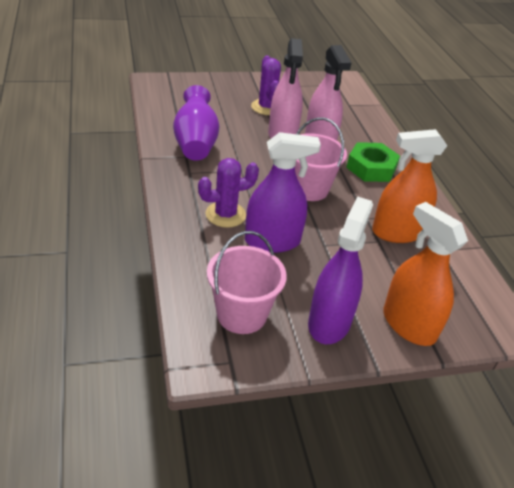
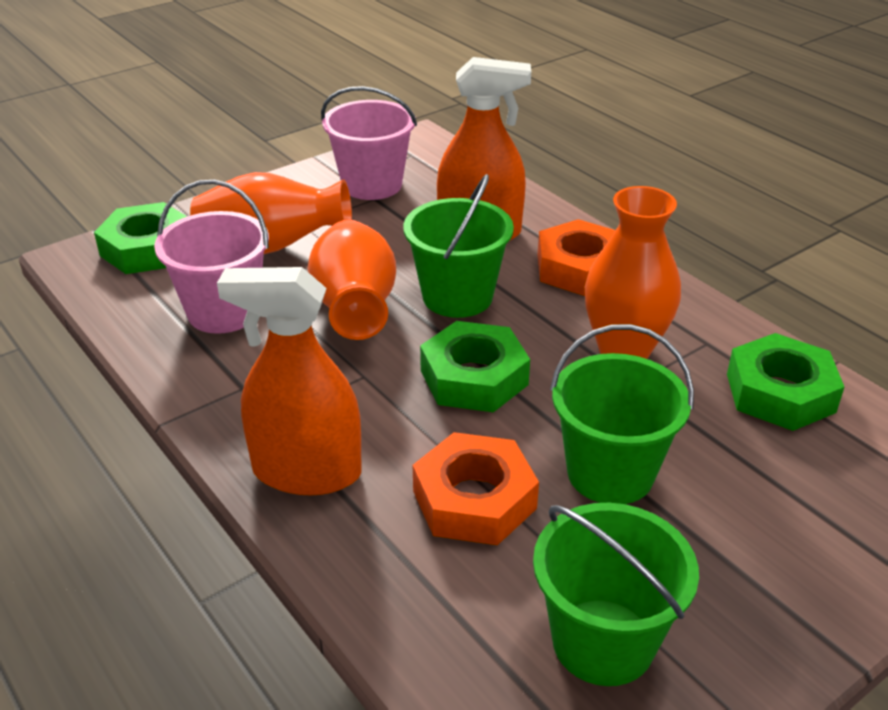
green bucket: none = 0 -> [403,174,514,318] [533,503,699,686] [550,324,694,504] = 3
green nut: [346,142,400,182] = 1 -> [94,202,187,274] [420,321,530,412] [727,333,844,431] = 3
orange nut: none = 0 -> [413,432,539,545] [538,219,615,296] = 2
orange vase: none = 0 -> [190,172,352,254] [308,220,396,340] [585,186,681,359] = 3
pink spray bottle: [268,38,303,138] [305,45,351,140] = 2 -> none = 0
purple cactus: [198,158,259,228] [251,56,281,115] = 2 -> none = 0
purple spray bottle: [245,132,321,253] [308,197,373,344] = 2 -> none = 0
purple vase: [173,85,219,161] = 1 -> none = 0

